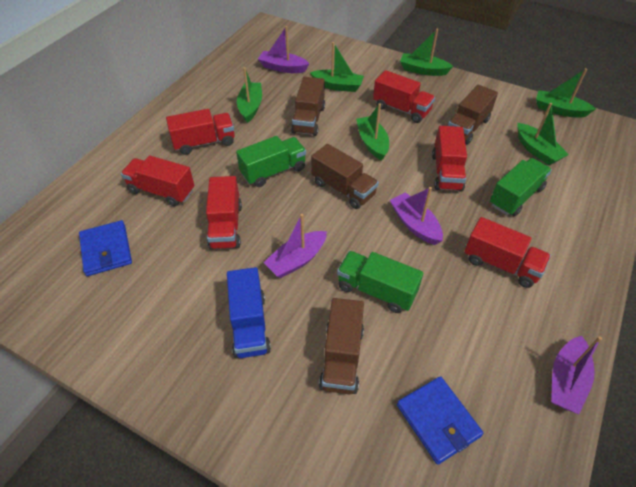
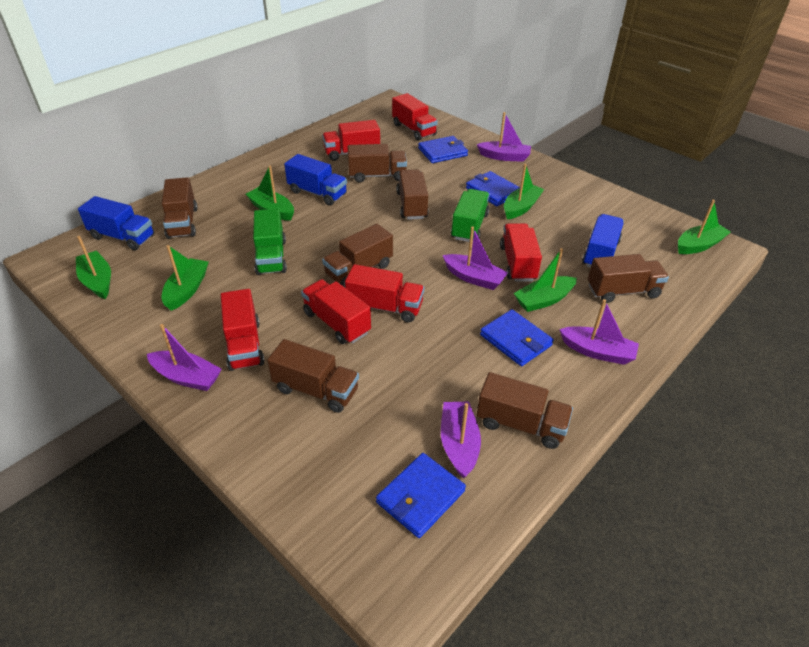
blue truck: [227,267,271,358] = 1 -> [78,196,154,250] [284,154,347,206] [582,214,624,268] = 3
blue wallet: [79,220,132,276] [397,376,483,465] = 2 -> [376,453,466,538] [418,136,468,163] [466,171,520,206] [480,309,554,366] = 4
brown truck: [291,77,325,136] [311,144,379,209] [319,298,364,394] [448,85,498,144] = 4 -> [162,177,197,239] [267,339,359,413] [322,224,393,287] [348,144,407,183] [396,170,429,220] [477,372,573,449] [588,254,669,303] = 7
green truck: [236,136,306,187] [337,251,423,313] [490,158,552,216] = 3 -> [253,209,287,275] [451,189,490,242] = 2
purple boat: [258,26,309,73] [263,214,327,278] [390,187,443,245] [551,336,602,414] = 4 -> [147,324,222,391] [441,401,481,479] [442,226,508,290] [477,112,531,162] [559,299,639,365] = 5

